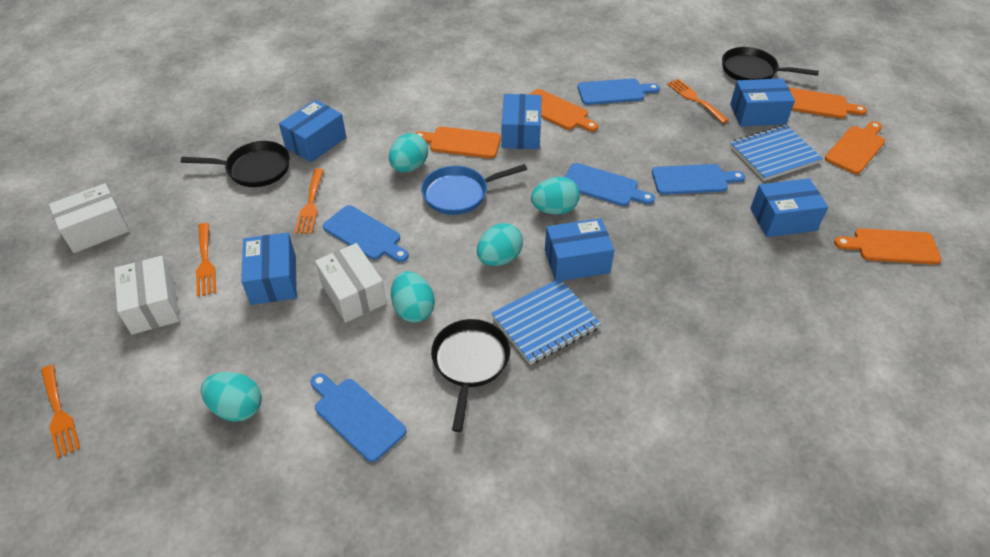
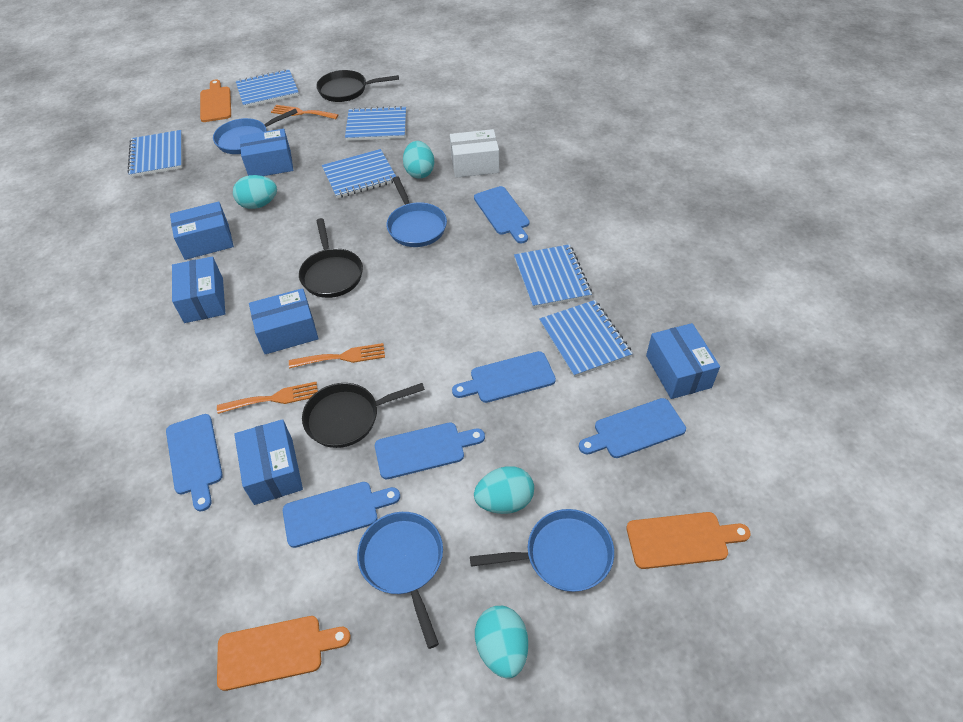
blue cutting board: [310,373,406,462] [323,205,409,262] [565,163,655,206] [578,78,660,105] [652,164,745,195] = 5 -> [166,414,223,512] [283,482,400,548] [375,422,485,479] [452,351,556,403] [474,186,529,243] [579,398,686,458] = 6
blue notebook: [491,278,601,365] [730,125,823,181] = 2 -> [127,130,182,177] [236,69,299,108] [322,149,396,198] [345,106,406,141] [514,244,592,308] [539,300,633,377] = 6
blue pan: [421,164,527,215] = 1 -> [213,109,298,154] [357,512,443,649] [386,176,447,247] [470,509,614,592] = 4
orange cutting board: [414,126,501,158] [529,89,598,132] [788,87,867,119] [825,121,885,174] [834,228,942,265] = 5 -> [200,79,231,122] [217,616,351,691] [626,512,751,569] = 3
orange fork: [41,365,80,458] [196,223,216,297] [295,169,324,234] [667,79,729,124] = 4 -> [217,382,318,414] [271,105,338,119] [289,343,385,368] = 3
turquoise egg: [201,372,262,422] [389,133,428,172] [391,271,435,323] [477,223,523,266] [531,177,580,215] = 5 -> [233,175,277,209] [403,141,435,178] [474,466,534,514] [475,606,528,679] = 4
white box: [49,183,129,253] [114,256,180,334] [315,243,387,323] = 3 -> [450,129,499,178] = 1

